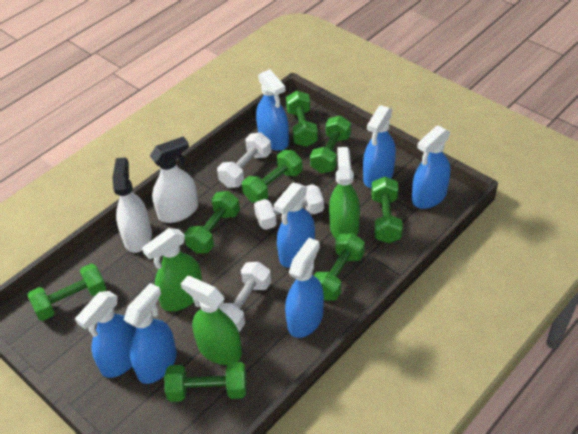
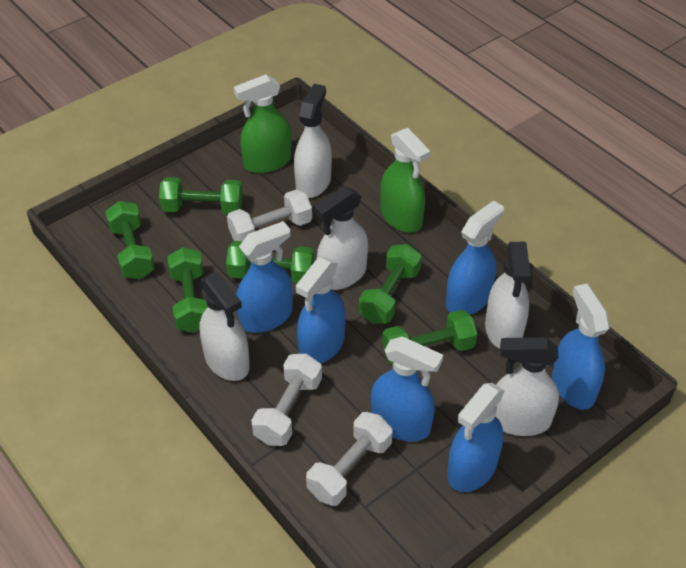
blue spray bottle: [75,291,136,378] [124,283,177,384] [256,69,289,151] [274,183,315,268] [285,238,324,338] [363,105,396,188] [412,125,451,209] = 7 -> [236,221,293,333] [296,257,346,363] [371,336,443,441] [446,200,504,315] [447,383,505,492] [552,284,610,410] = 6
green dumbbell: [28,264,106,321] [164,362,247,402] [184,191,240,253] [242,150,303,203] [286,91,318,147] [310,115,351,173] [314,233,365,301] [371,177,403,243] = 8 -> [105,201,155,279] [159,177,243,215] [167,247,208,333] [226,241,314,284] [359,244,422,324] [382,310,477,366] = 6
green spray bottle: [142,228,202,312] [181,276,242,365] [329,147,360,239] = 3 -> [234,74,292,173] [380,128,430,233] = 2
white spray bottle: [112,158,152,253] [150,136,198,223] = 2 -> [199,272,250,381] [294,84,332,198] [314,186,368,290] [485,242,531,349] [496,337,559,436] = 5

